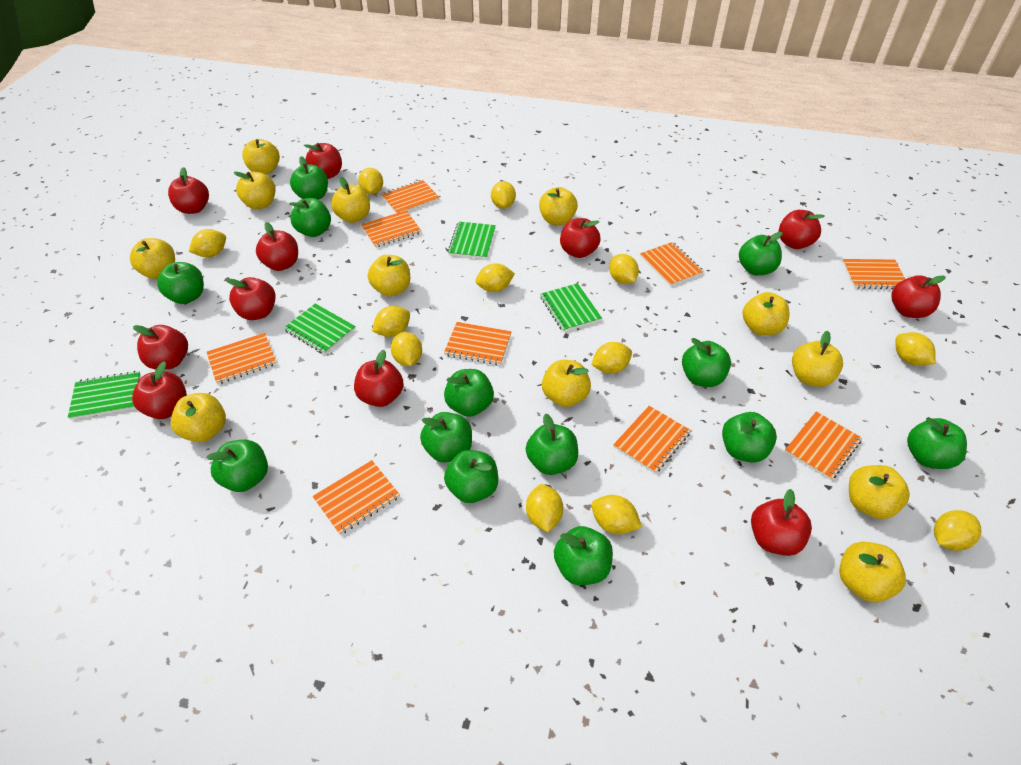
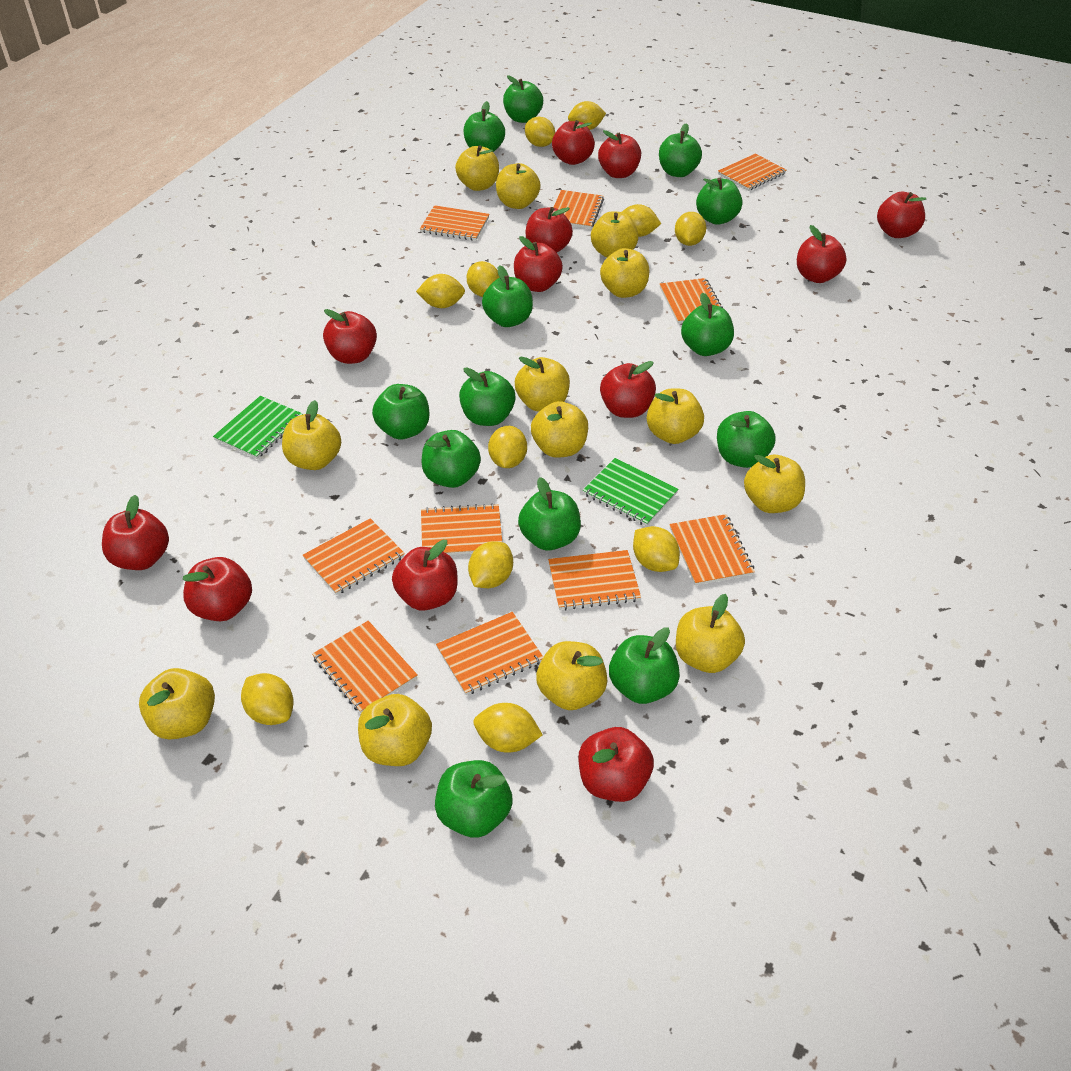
green notebook: [68,371,141,420] [284,303,355,354] [448,222,496,259] [540,283,602,332] = 4 -> [213,396,303,459] [583,458,678,526] = 2
orange notebook: [207,333,276,384] [313,460,400,535] [361,210,421,248] [381,180,440,213] [444,322,512,365] [613,406,691,474] [640,242,704,286] [785,412,862,480] [842,259,905,289] = 9 -> [303,518,405,595] [312,621,418,713] [420,205,489,241] [421,503,502,555] [436,612,543,695] [548,550,641,610] [553,190,604,229] [660,278,723,324] [669,514,755,586] [718,153,786,191] = 10
red apple: [132,362,187,419] [133,325,188,370] [168,167,209,214] [226,277,276,320] [256,222,298,271] [304,143,342,179] [354,350,404,407] [560,218,600,258] [751,489,812,556] [779,210,825,249] [891,275,946,318] = 11 -> [102,495,169,570] [182,557,252,621] [323,309,377,364] [392,540,458,611] [514,236,563,292] [525,207,573,253] [552,120,595,165] [579,727,654,802] [598,130,641,178] [600,361,656,418] [797,225,846,283] [877,192,927,238] = 12
yellow apple: [130,238,175,279] [171,393,226,442] [233,172,275,209] [242,139,280,175] [331,177,370,223] [368,255,410,296] [539,187,578,226] [542,360,591,407] [743,292,790,336] [792,331,843,387] [839,542,906,602] [849,465,910,519] = 12 -> [139,668,215,739] [282,400,341,470] [358,694,432,766] [455,145,499,191] [496,163,541,209] [515,356,570,412] [531,401,588,458] [536,641,608,710] [591,211,638,257] [600,248,649,298] [647,388,704,444] [676,594,745,673] [744,454,805,513] = 13
yellow lemon: [189,229,226,257] [358,168,383,195] [372,306,410,337] [391,332,422,366] [475,263,515,292] [491,181,516,209] [526,484,563,532] [591,342,632,374] [591,495,642,534] [609,254,639,284] [896,332,936,366] [934,510,982,551] = 12 -> [241,673,294,725] [416,274,465,308] [467,261,500,297] [468,541,513,588] [474,703,543,753] [488,426,527,468] [525,117,555,147] [568,101,606,130] [622,204,661,237] [633,526,680,572] [675,212,706,246] = 11

